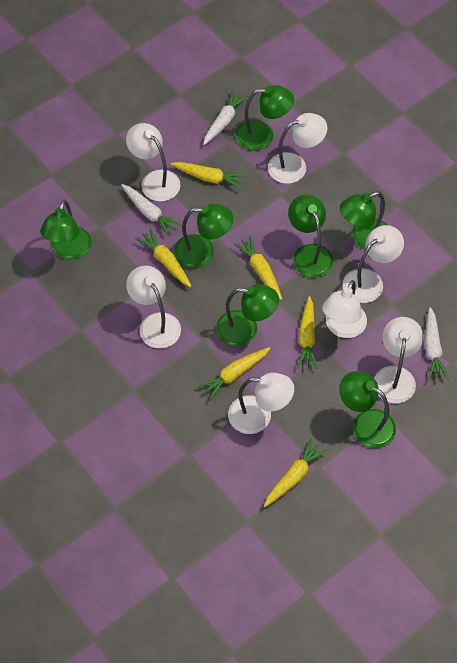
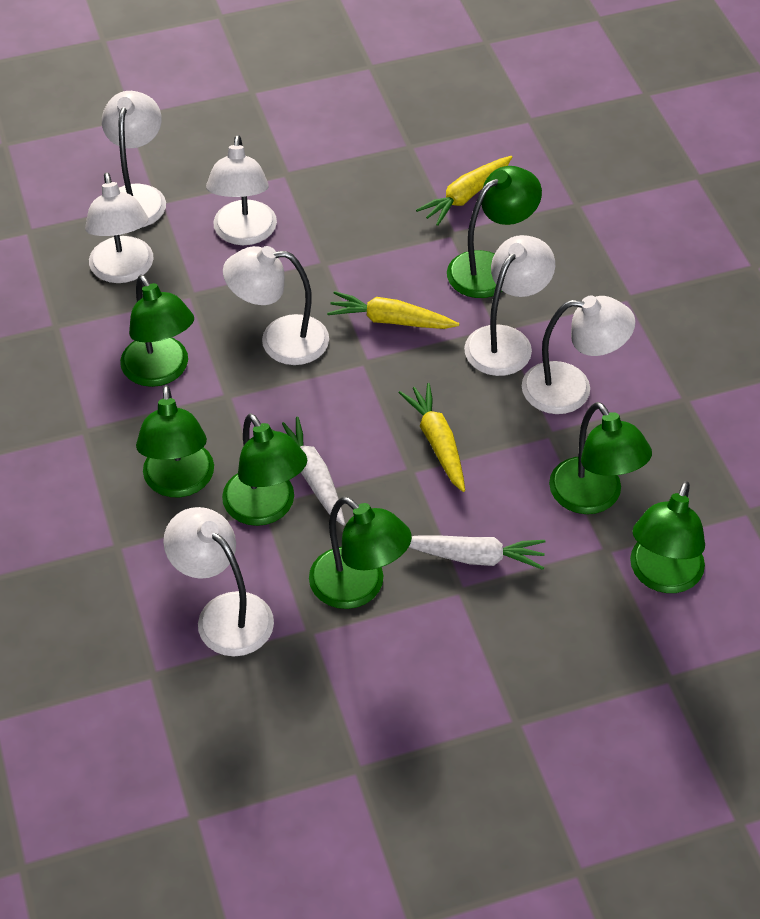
white carrot: [122,184,182,236] [203,90,249,145] [425,307,449,381] = 3 -> [272,417,345,525] [409,536,545,570] = 2
yellow carrot: [135,229,191,287] [171,162,246,189] [198,347,270,400] [234,236,282,300] [264,439,327,507] [297,296,318,369] = 6 -> [327,291,459,329] [398,383,465,492] [416,156,512,226] = 3

